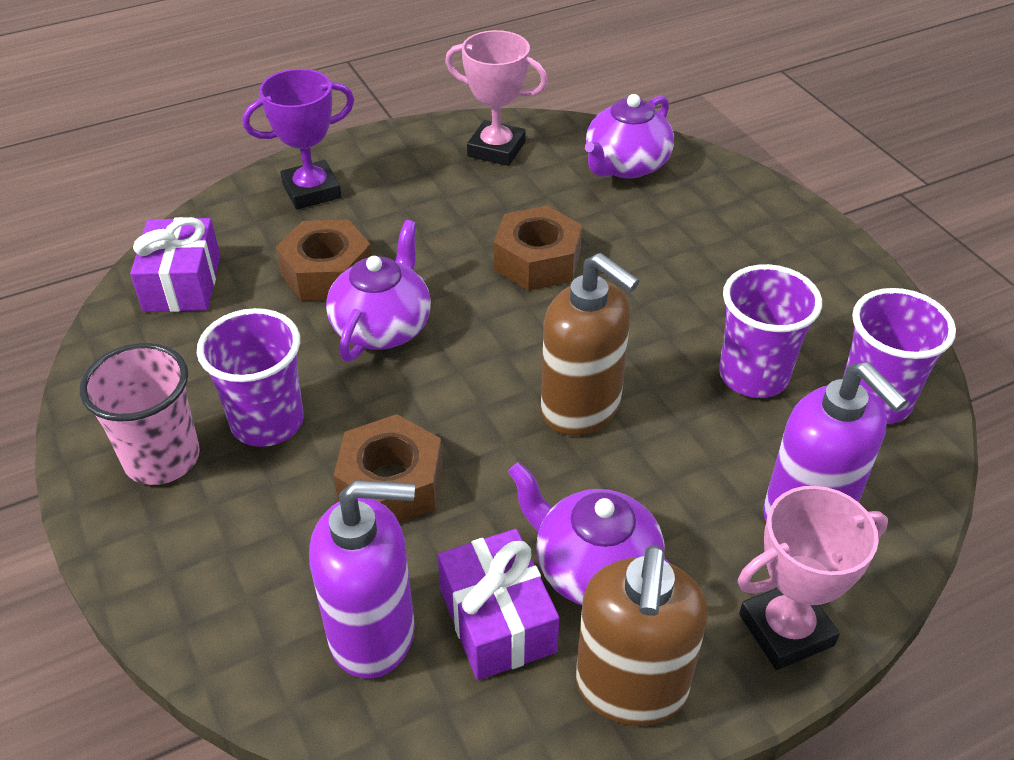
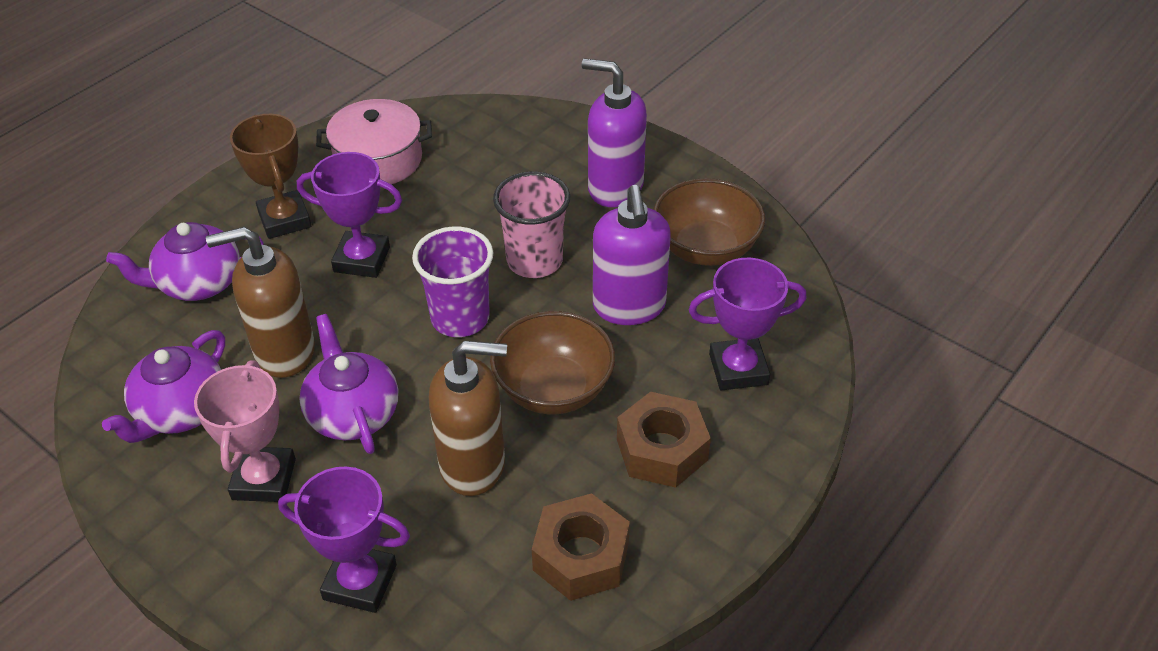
brown bowl: none = 0 -> [490,311,615,414] [653,178,765,266] = 2
brown nut: [276,219,372,301] [333,414,443,523] [494,206,582,291] = 3 -> [532,493,630,601] [617,392,711,488] = 2
brown trophy: none = 0 -> [230,114,311,239] = 1
pink pot: none = 0 -> [316,99,432,184] = 1
pink trophy: [445,30,548,166] [738,486,888,670] = 2 -> [194,360,296,502] = 1
purple cup: [197,308,304,447] [719,264,822,398] [843,288,956,424] = 3 -> [412,226,493,337] = 1
purple gift: [130,217,220,312] [438,529,560,680] = 2 -> none = 0
purple trophy: [242,69,354,210] = 1 -> [278,466,410,613] [297,152,402,278] [689,258,807,391] = 3

